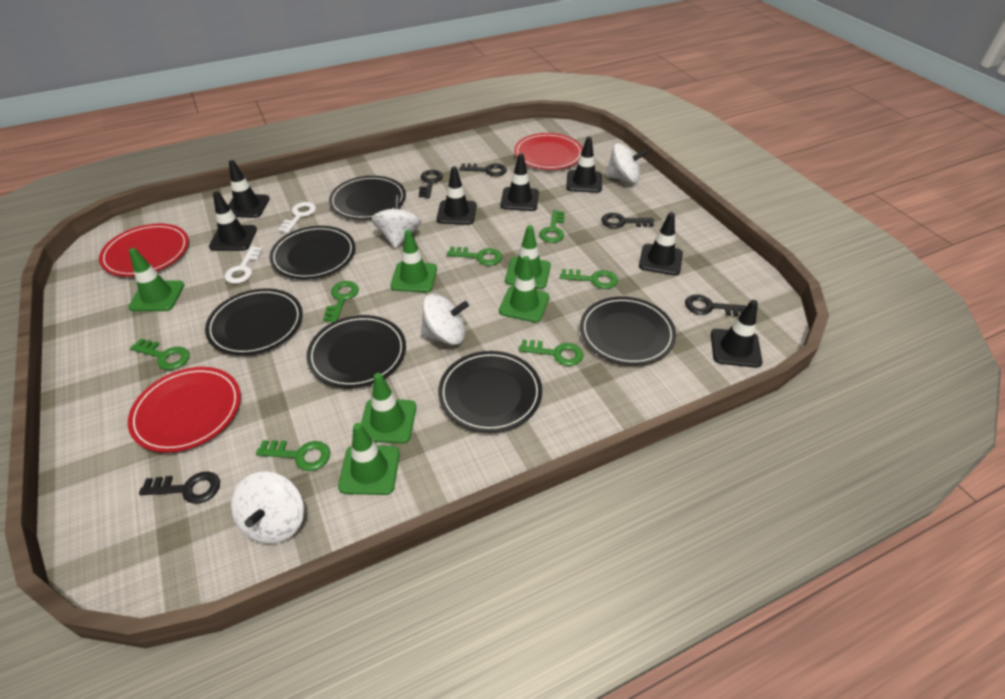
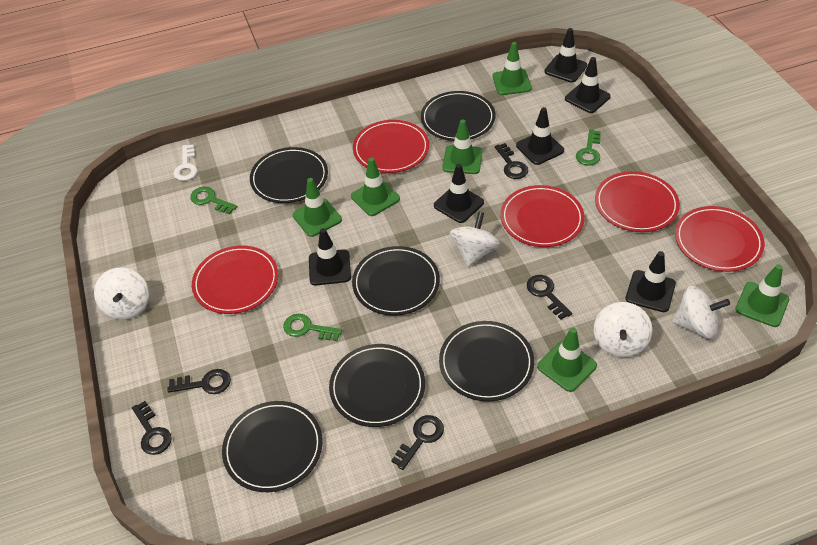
black traffic cone: [209,191,257,251] [228,160,270,218] [437,166,477,225] [500,154,539,211] [566,137,602,193] [639,212,683,276] [711,300,762,368] = 7 -> [309,228,351,286] [434,164,484,223] [516,107,564,165] [544,28,587,83] [565,57,611,113] [626,251,676,312] = 6
green key: [130,339,190,370] [256,440,330,471] [323,281,359,323] [447,247,502,266] [519,339,583,366] [539,210,564,243] [560,269,618,289] = 7 -> [190,186,237,214] [283,314,342,341] [576,129,601,165] = 3
red plate: [99,224,189,277] [128,367,241,453] [514,133,583,170] = 3 -> [192,245,278,314] [353,120,429,173] [500,185,585,247] [595,171,680,232] [675,206,765,272] = 5
white key: [224,246,263,284] [278,202,316,234] = 2 -> [174,145,197,181] = 1

